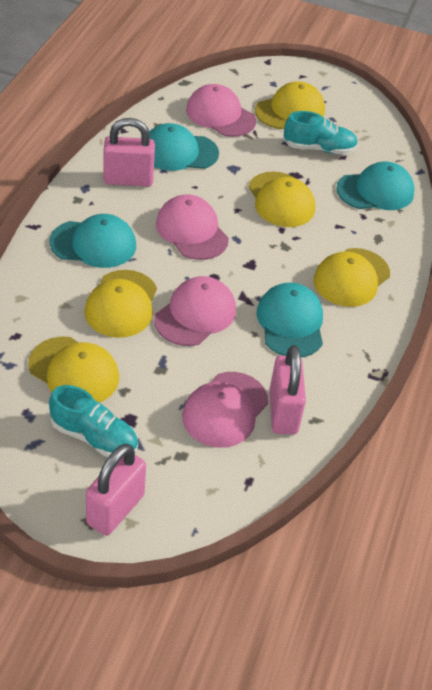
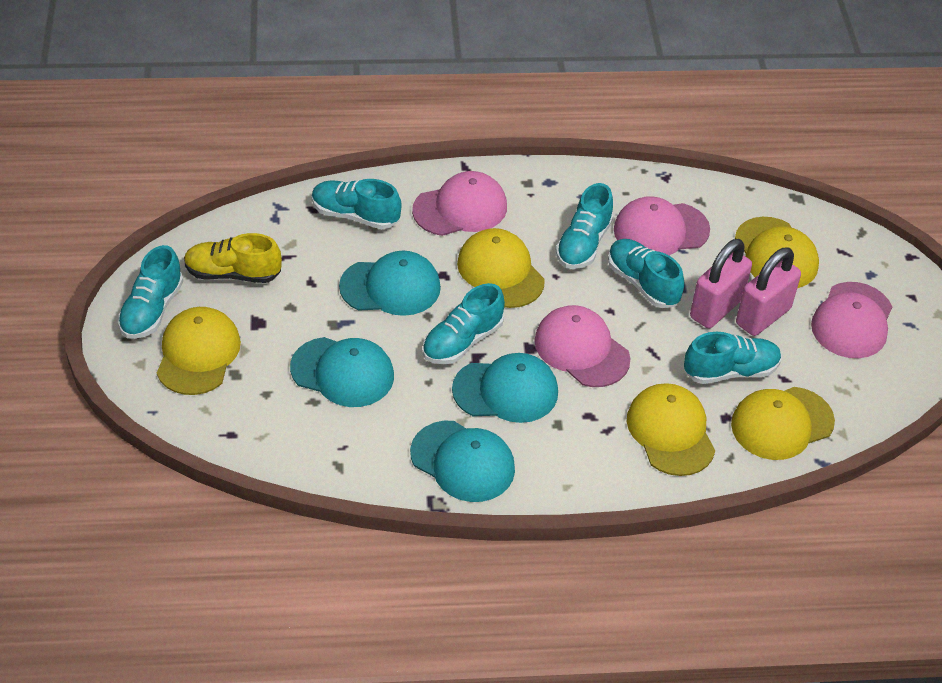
pink padlock: [86,444,146,536] [104,118,155,187] [269,345,306,435] = 3 -> [690,239,752,328] [736,247,801,336] = 2
turquoise shoe: [49,385,138,458] [283,111,358,155] = 2 -> [118,245,183,339] [312,179,402,229] [423,283,505,364] [556,183,613,269] [608,239,684,308] [684,332,782,384] = 6
yellow shoe: none = 0 -> [184,233,282,283] = 1

